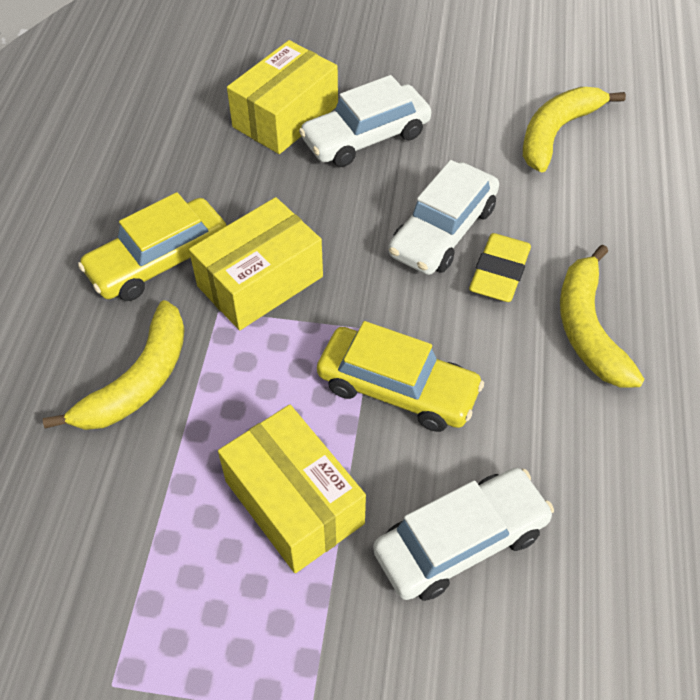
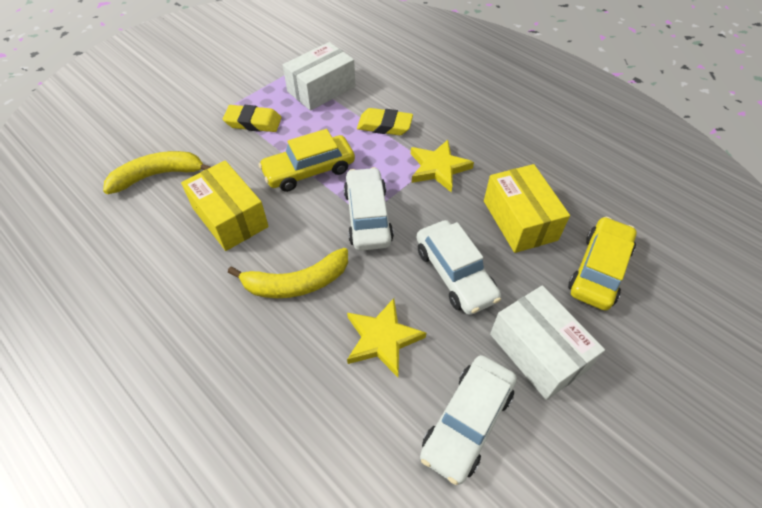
white box: none = 0 -> [283,42,355,111] [490,285,605,400] = 2
yellow banana: [43,300,185,430] [523,87,626,173] [560,245,645,388] = 3 -> [103,151,211,194] [228,248,348,298] = 2
yellow box: [189,197,323,330] [218,405,366,573] [227,40,338,154] = 3 -> [181,160,269,251] [484,164,570,253] = 2
yellow eraser: [469,233,531,302] = 1 -> [223,105,282,132] [357,108,413,135] = 2
yellow star: none = 0 -> [347,298,426,377] [411,140,474,192] = 2

